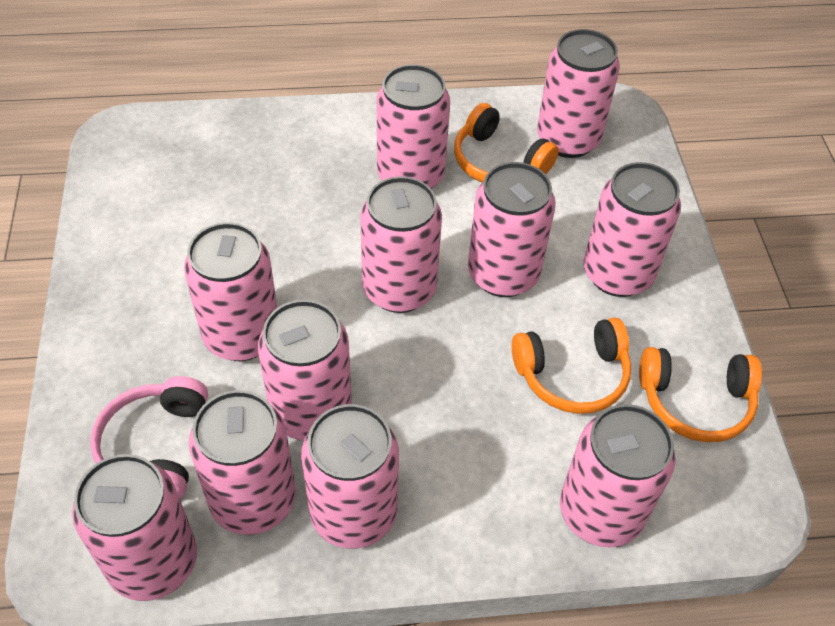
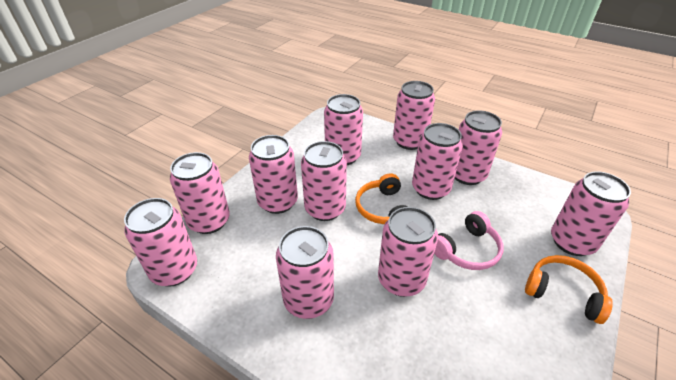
orange headphones: [454,103,559,183] [512,318,631,414] [639,347,762,442] = 3 -> [355,173,408,224] [525,255,613,324] = 2

